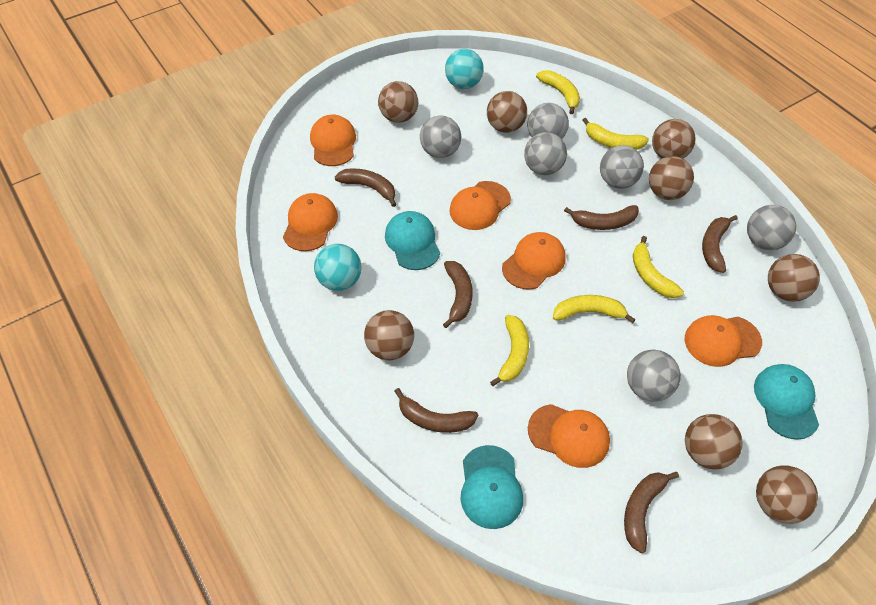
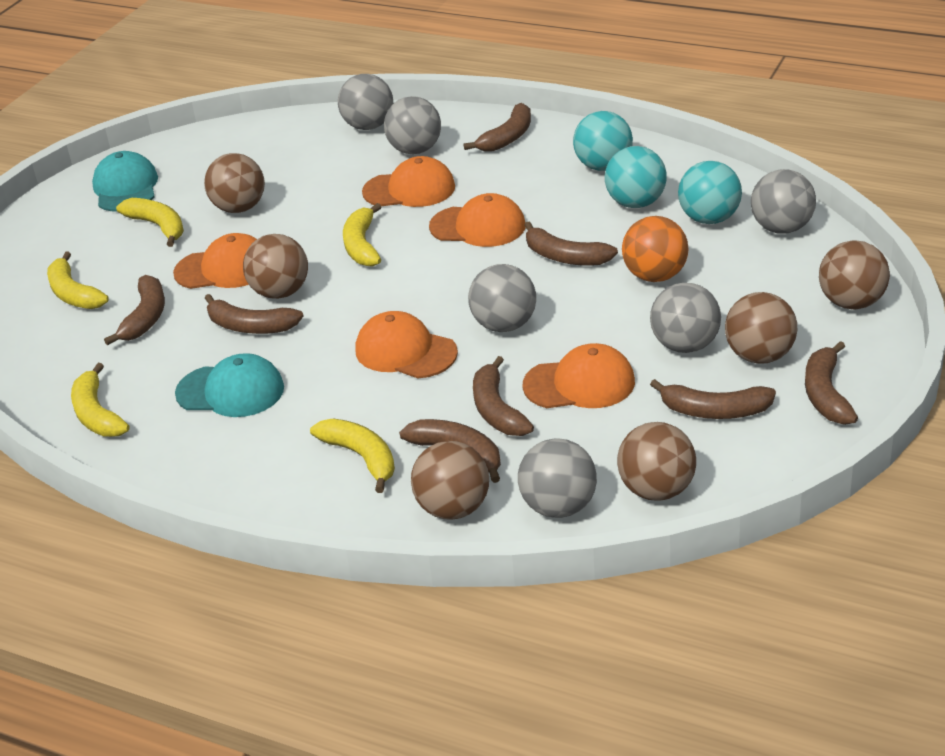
brown ball: [364,310,414,360] [378,81,418,123] [487,91,527,133] [649,156,694,200] [652,119,696,159] [685,414,743,469] [756,465,818,524] [768,254,820,302] = 8 -> [204,153,265,213] [243,234,308,299] [411,441,489,520] [617,422,696,501] [725,292,797,364] [819,240,890,309] = 6
brown banana: [335,168,396,207] [394,388,478,433] [443,261,473,328] [564,205,639,230] [624,472,679,553] [702,215,738,273] = 6 -> [104,275,165,345] [205,294,304,334] [399,419,501,483] [464,103,531,152] [473,356,534,436] [525,222,618,266] [650,379,776,419] [805,341,858,425] = 8
orange ball: none = 0 -> [622,216,688,282] = 1
orange cap: [283,193,338,251] [310,115,356,166] [449,181,511,230] [502,232,566,290] [528,404,610,468] [685,315,762,367] = 6 -> [173,233,257,289] [355,311,458,378] [362,156,455,207] [429,193,525,247] [523,343,635,408] = 5
turquoise ball: [314,244,362,291] [445,49,484,89] = 2 -> [573,111,633,171] [605,146,667,208] [678,161,742,224] = 3
turquoise cap: [385,211,440,270] [461,445,523,529] [754,364,819,440] = 3 -> [92,151,158,212] [175,353,284,417] = 2

